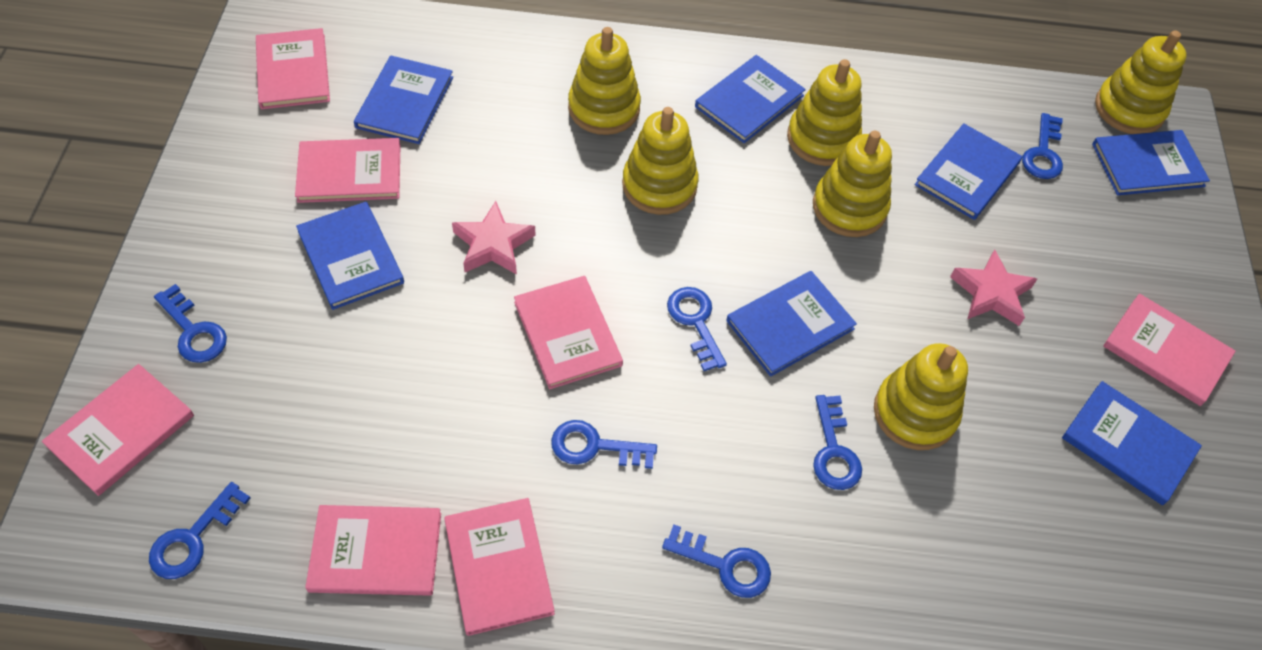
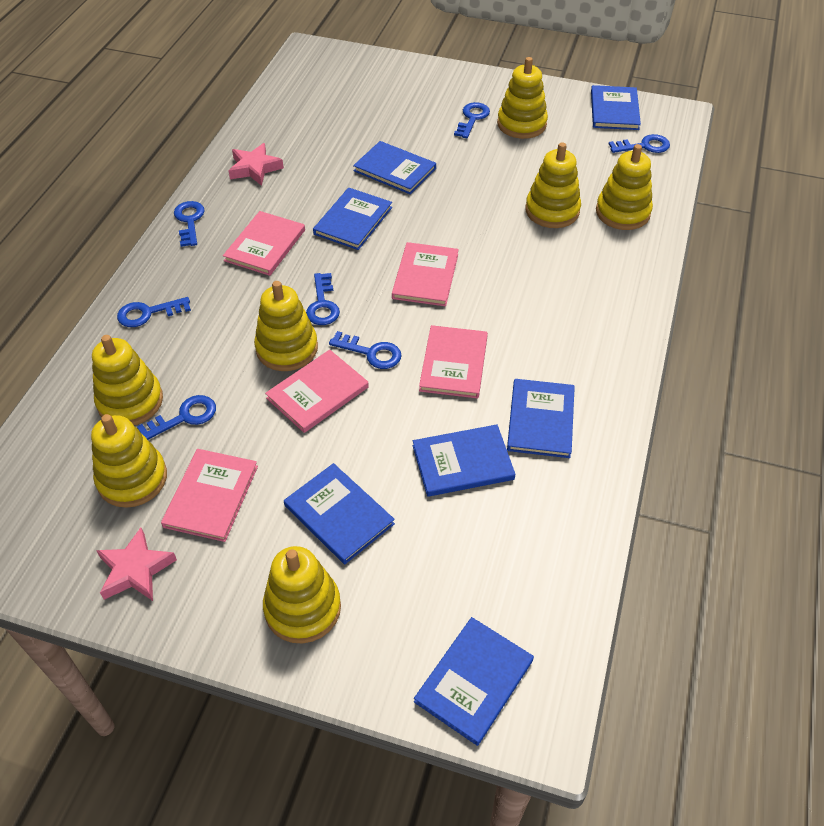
pink book: [42,364,194,496] [256,28,330,109] [295,138,401,203] [305,505,441,596] [444,498,555,636] [514,276,623,389] [1103,294,1236,406] = 7 -> [161,449,258,542] [223,211,305,276] [265,350,369,433] [392,242,459,306] [419,325,488,398] = 5
yellow stacking toy: [568,27,641,135] [622,107,699,215] [787,59,862,166] [813,131,892,237] [874,343,968,450] [1095,31,1187,134] = 6 -> [91,414,167,508] [92,335,163,425] [254,281,318,371] [263,546,341,644] [497,57,548,139] [526,142,581,228] [596,144,653,230] = 7

